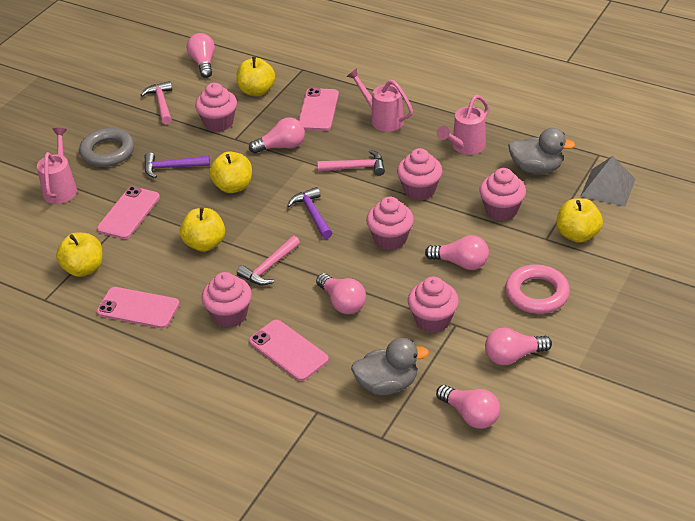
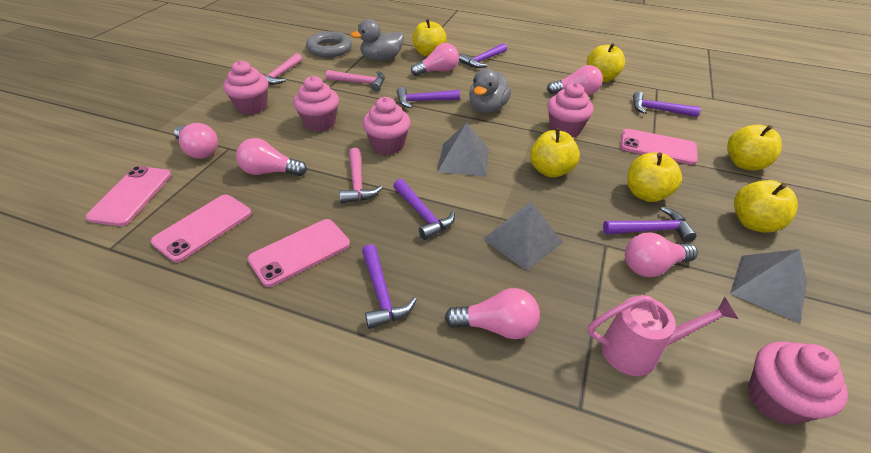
grey pyramid: [580,156,635,207] = 1 -> [437,122,489,177] [483,202,563,271] [730,249,807,324] = 3
pink cupcake: [195,83,237,132] [202,272,252,328] [366,196,414,250] [397,148,442,200] [408,277,459,333] [479,168,526,221] = 6 -> [223,60,269,115] [293,76,339,132] [363,97,411,155] [548,82,594,138] [748,342,848,425] = 5
pink ring: [505,264,570,314] = 1 -> none = 0
pink watering can: [37,128,77,204] [347,68,413,132] [437,95,489,155] = 3 -> [588,295,738,376] = 1
purple hammer: [144,152,210,178] [287,187,332,239] = 2 -> [362,244,416,329] [393,179,455,240] [397,87,460,108] [459,43,507,68] [603,207,697,242] [633,91,701,117] = 6
yellow apple: [56,232,103,277] [180,207,225,252] [209,152,252,193] [236,56,275,96] [556,198,603,243] = 5 -> [412,19,447,57] [530,128,580,178] [587,43,625,82] [627,152,682,202] [727,124,782,171] [734,180,798,232] = 6

